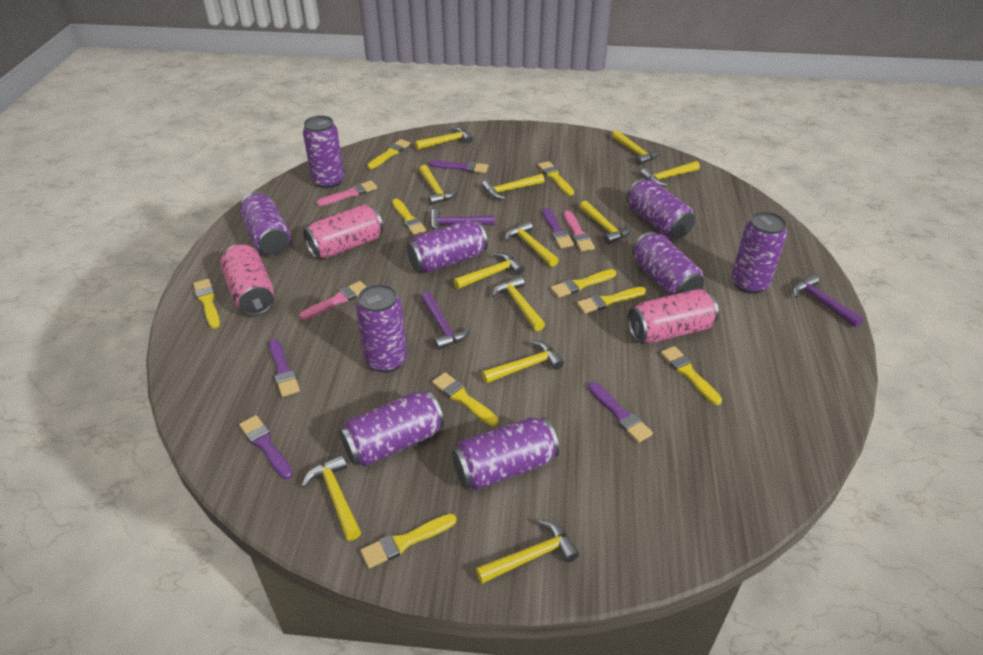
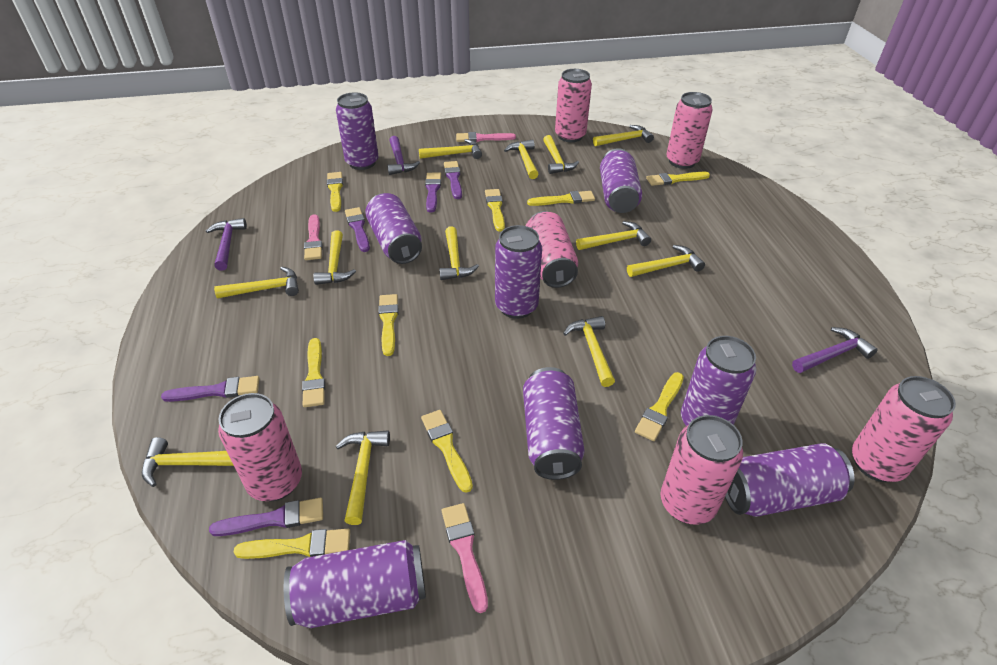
pink can: [220,244,275,316] [303,204,383,259] [628,289,719,344] = 3 -> [218,393,302,501] [526,211,578,288] [555,69,592,142] [661,415,743,525] [666,92,712,169] [852,376,956,482] = 6
purple can: [240,192,291,255] [303,116,344,188] [339,391,444,466] [356,284,407,373] [407,220,488,273] [452,417,559,490] [626,178,695,238] [632,232,704,296] [731,211,787,294] = 9 -> [284,540,426,628] [336,92,379,170] [365,193,422,264] [495,225,542,319] [523,367,585,480] [600,148,642,213] [681,336,757,426] [725,443,855,517] = 8

